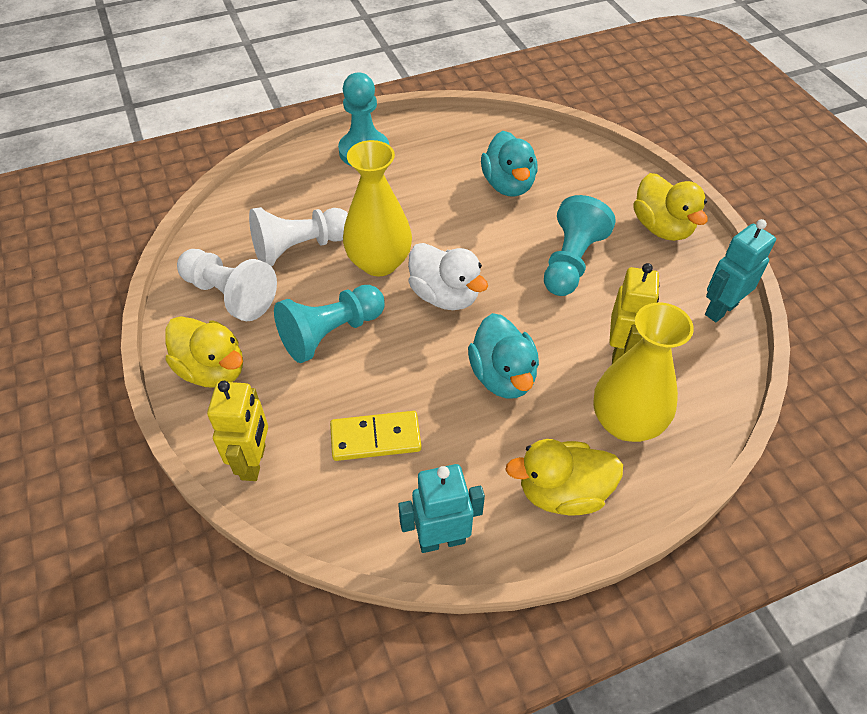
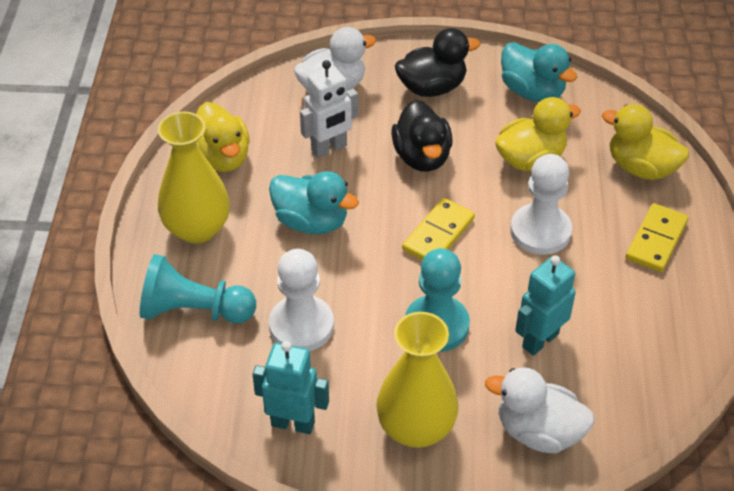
black duck: none = 0 -> [391,100,453,172] [395,28,480,97] = 2
turquoise pawn: [274,285,385,363] [338,72,389,166] [544,195,616,296] = 3 -> [140,254,256,324] [405,248,470,352] = 2
white duck: [408,243,488,310] = 1 -> [294,27,376,91] [485,367,595,454] = 2
white robot: none = 0 -> [300,60,358,158] = 1
yellow domino: [330,411,421,461] = 1 -> [402,198,475,261] [626,203,689,272] = 2
yellow robot: [207,381,268,481] [609,263,659,364] = 2 -> none = 0

